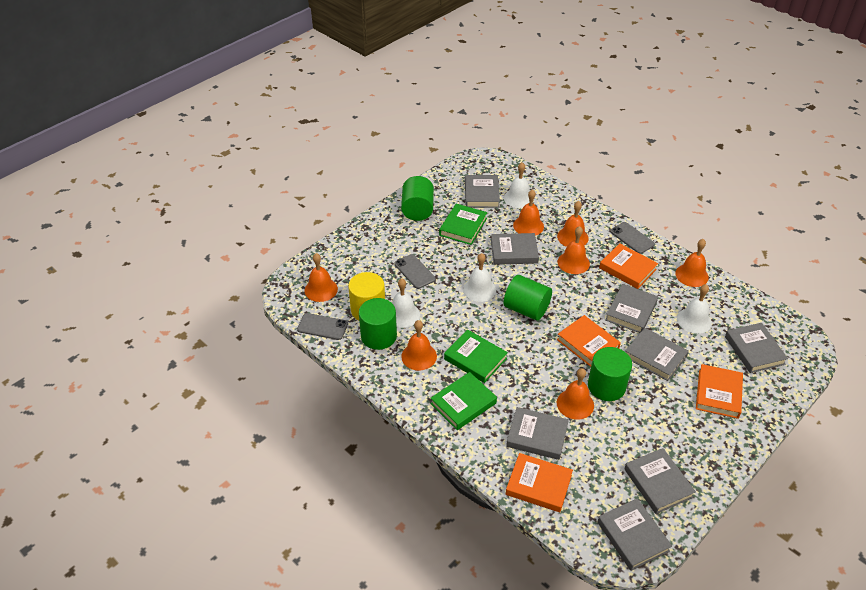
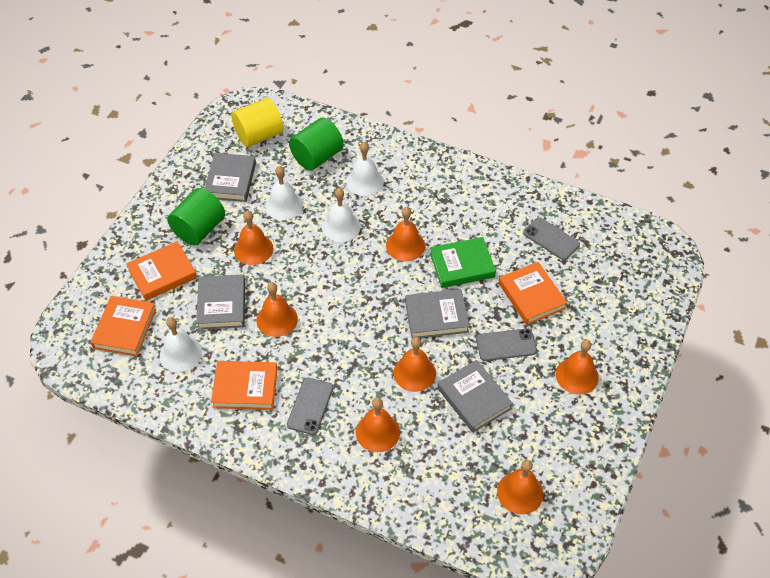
green book: [430,372,497,430] [439,204,487,245] [444,330,508,383] = 3 -> [430,237,496,288] = 1
green cylinder: [359,298,397,350] [401,176,434,221] [503,275,552,321] [588,347,632,401] = 4 -> [167,188,225,245] [289,118,344,171] = 2
grey book: [465,175,500,208] [491,233,539,265] [506,407,569,460] [597,498,672,571] [605,284,658,333] [624,448,696,514] [625,328,689,381] [725,323,788,373] = 8 -> [196,274,245,330] [204,153,256,202] [405,289,469,339] [437,360,513,432] = 4

